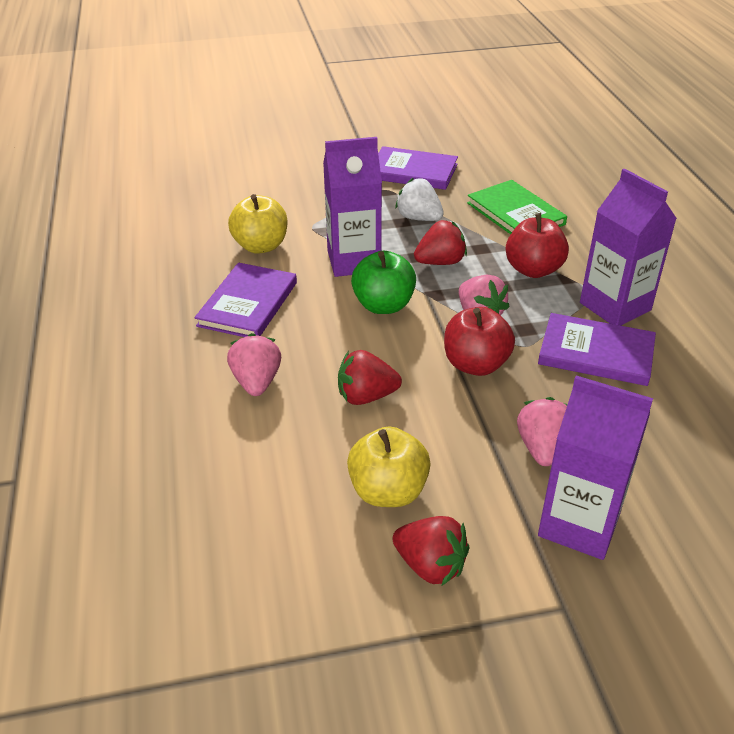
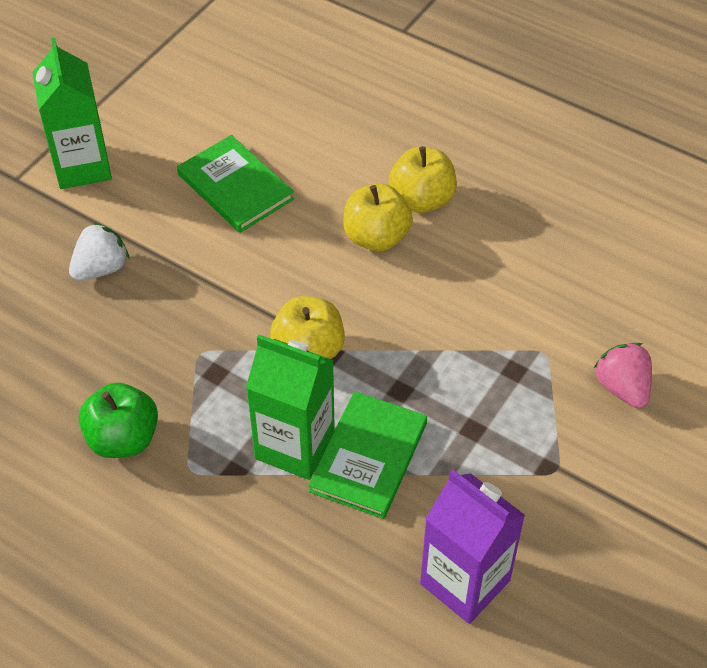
green book: [467,180,567,235] = 1 -> [177,135,294,233] [308,391,427,519] = 2
green carton: none = 0 -> [32,38,112,189] [246,335,335,480] = 2
pink strawberry: [227,333,281,396] [459,275,510,316] [517,397,568,466] = 3 -> [594,343,652,408] = 1
purple book: [194,263,297,337] [378,146,458,190] [538,313,656,386] = 3 -> none = 0
purple carton: [323,137,382,277] [538,375,653,560] [580,169,677,326] = 3 -> [420,469,525,624] = 1
red apple: [444,307,515,376] [506,213,569,278] = 2 -> none = 0
red strawberry: [338,350,402,405] [392,516,470,585] [414,220,467,265] = 3 -> none = 0
yellow apple: [228,194,287,254] [347,426,431,507] = 2 -> [270,296,345,359] [343,184,413,251] [389,146,457,213] = 3

